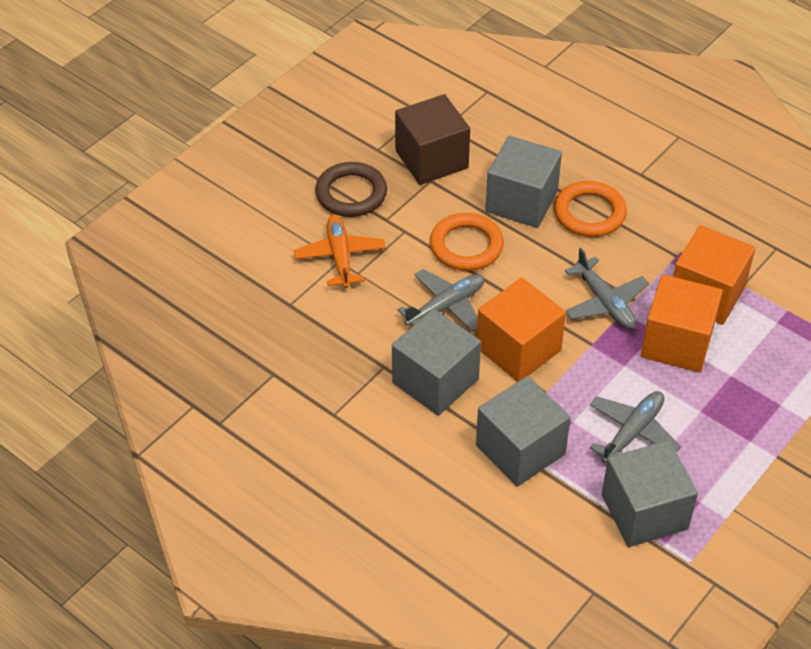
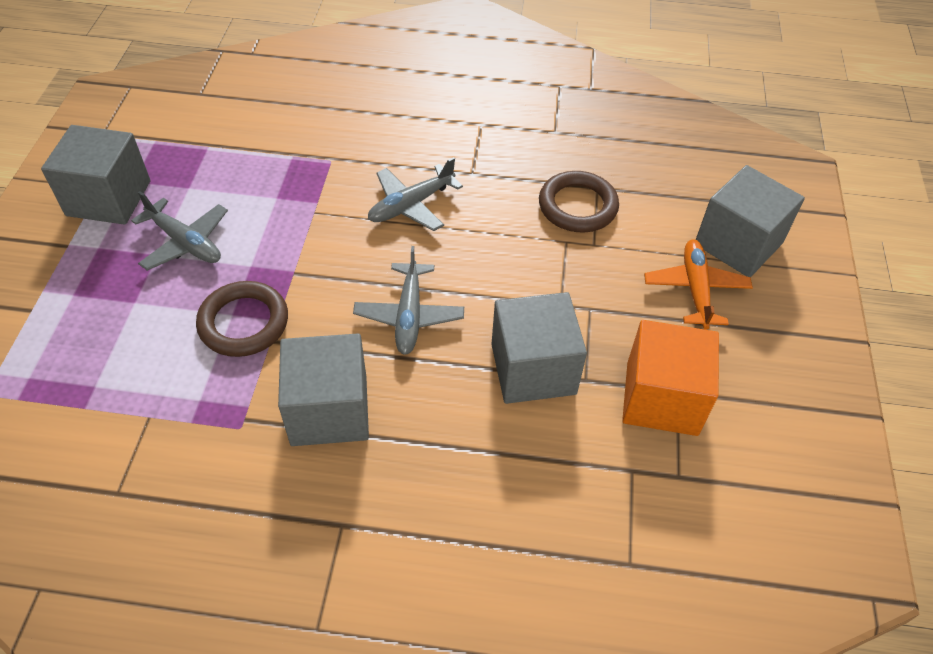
brown cube: [395,94,470,185] = 1 -> none = 0
brown ring: [315,162,387,217] = 1 -> [196,281,288,357] [539,171,619,233] = 2
orange cube: [476,277,566,382] [641,274,723,373] [673,225,756,325] = 3 -> [622,320,719,436] = 1
orange ring: [430,213,504,271] [554,181,627,237] = 2 -> none = 0

